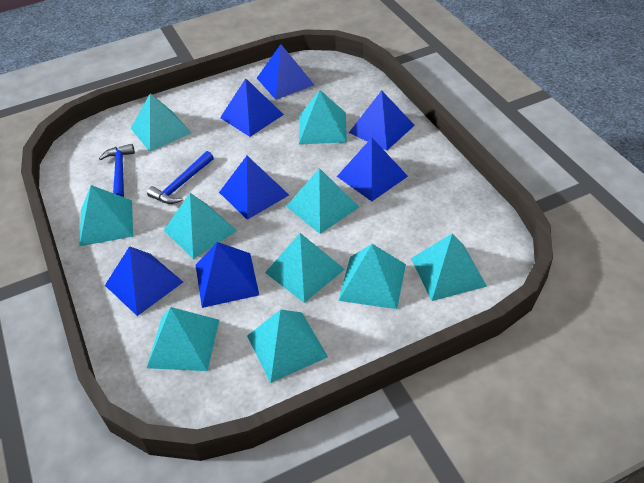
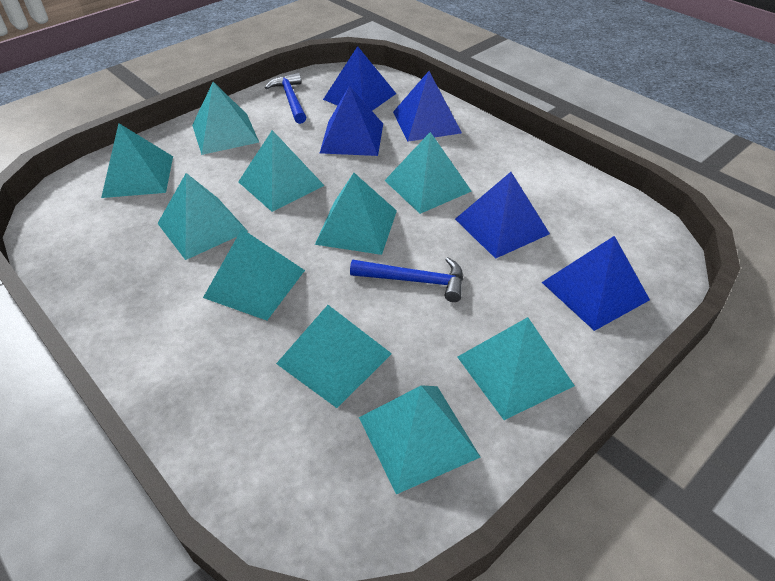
blue pyramid: [105,246,183,316] [196,242,259,308] [219,156,289,220] [220,78,284,137] [257,44,314,100] [337,138,408,201] [349,90,415,150] = 7 -> [320,86,383,156] [323,46,396,111] [393,71,462,142] [455,172,550,259] [542,236,650,331] = 5

